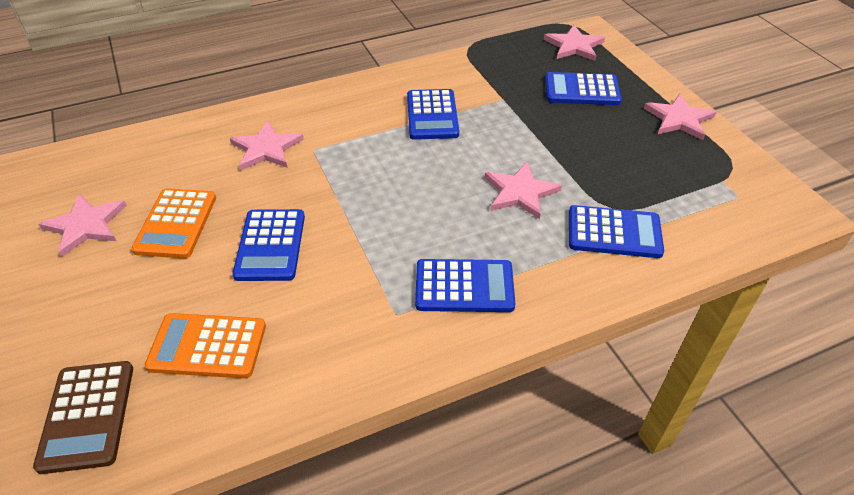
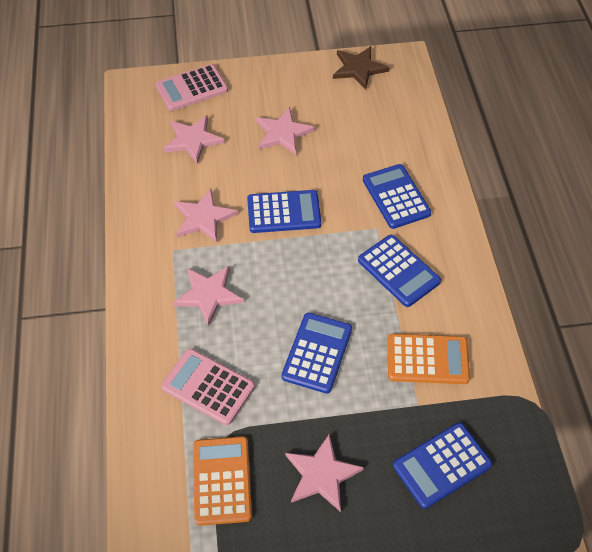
brown calculator: [33,361,133,474] = 1 -> none = 0
brown star: none = 0 -> [333,46,390,90] = 1
pink calculator: none = 0 -> [156,64,228,111] [161,349,255,425] = 2

